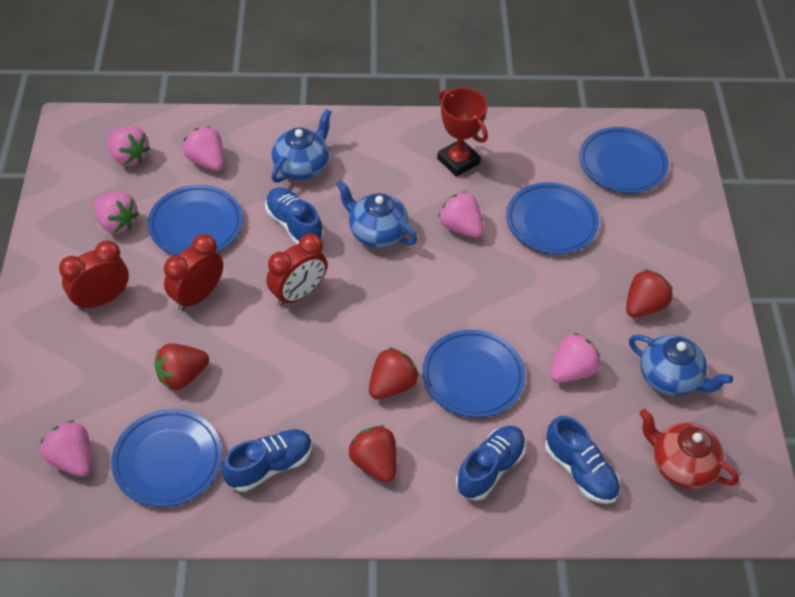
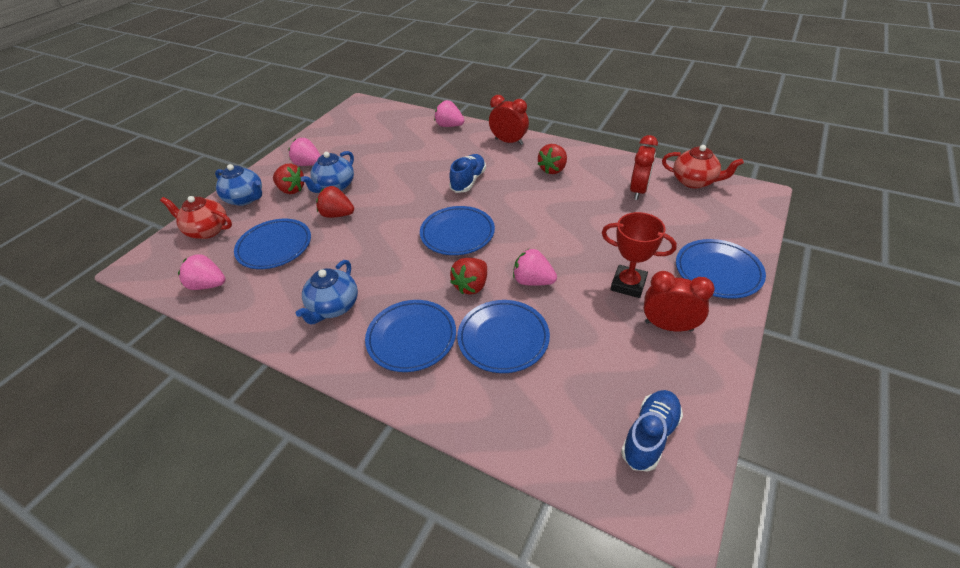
blue shoe: [222,429,312,492] [265,188,323,244] [456,426,526,501] [545,416,620,504] = 4 -> [449,154,486,193] [621,390,683,471] = 2
pink strawberry: [40,420,92,476] [94,192,139,234] [108,126,150,166] [183,126,224,171] [438,191,484,238] [550,333,600,383] = 6 -> [178,254,226,290] [288,138,321,166] [434,100,464,127] [513,249,557,286] = 4
red teapot: [639,409,739,489] = 1 -> [160,196,232,239] [662,145,744,189] = 2

